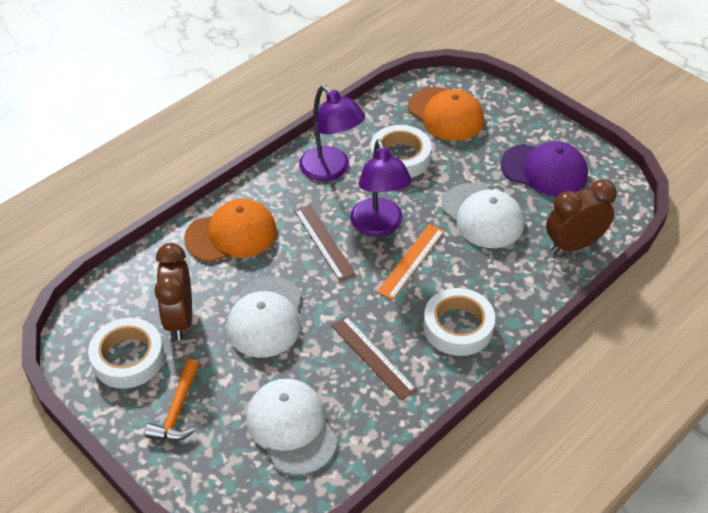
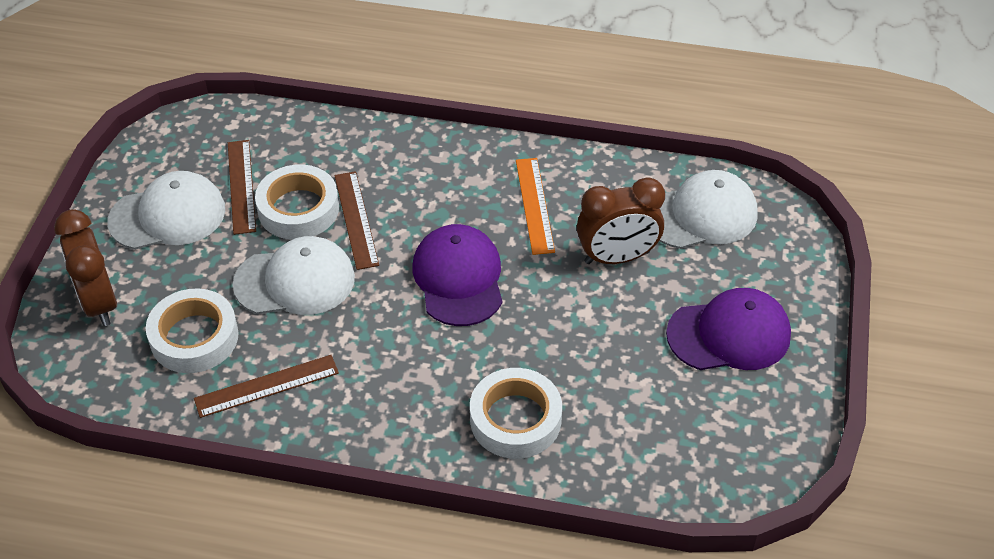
brown ruler: [294,205,355,281] [331,316,417,400] = 2 -> [194,355,339,418] [228,140,256,235] [335,171,379,270] = 3
orange cap: [184,199,277,262] [408,87,484,141] = 2 -> none = 0
orange hammer: [145,359,199,440] = 1 -> none = 0
purple cap: [500,141,588,197] = 1 -> [412,224,502,326] [666,288,791,370] = 2
purple lamp: [299,85,365,182] [350,139,412,237] = 2 -> none = 0

